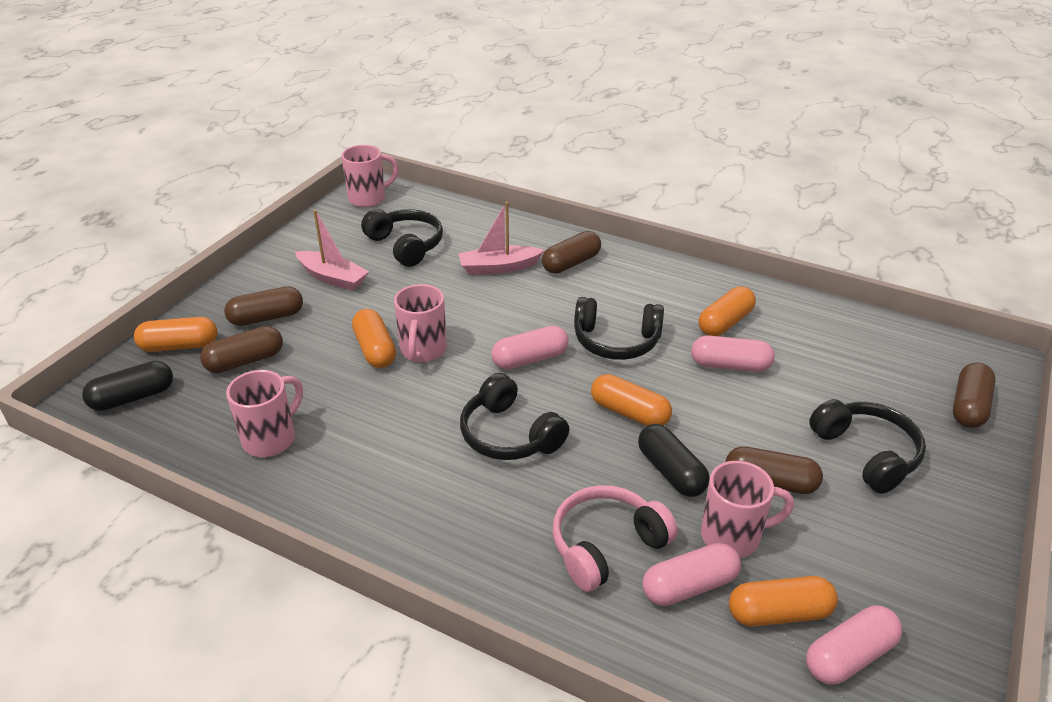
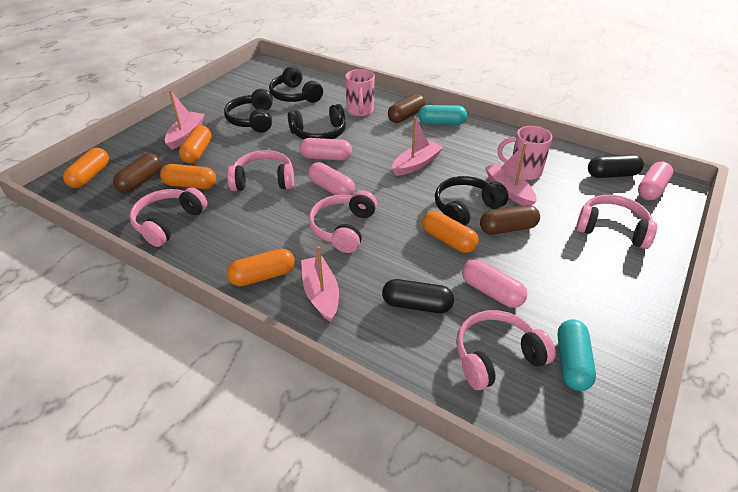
brown capsule: [200,326,283,373] [224,286,303,326] [542,231,601,274] [726,446,823,494] [953,362,996,428] = 5 -> [113,153,161,193] [388,93,425,123] [480,205,540,235] = 3
pink boat: [295,210,369,291] [458,202,544,275] = 2 -> [165,90,205,150] [301,246,339,322] [392,117,444,176] [485,143,536,206] = 4
pink headphones: [553,485,678,592] = 1 -> [129,188,208,247] [227,150,294,191] [309,190,377,253] [456,310,556,390] [576,195,657,249] = 5
pink mug: [226,370,303,457] [341,145,399,207] [394,284,447,362] [701,461,794,558] = 4 -> [345,69,375,117] [498,126,552,180] = 2
turquoise capsule: none = 0 -> [418,105,467,125] [558,319,596,391] = 2

